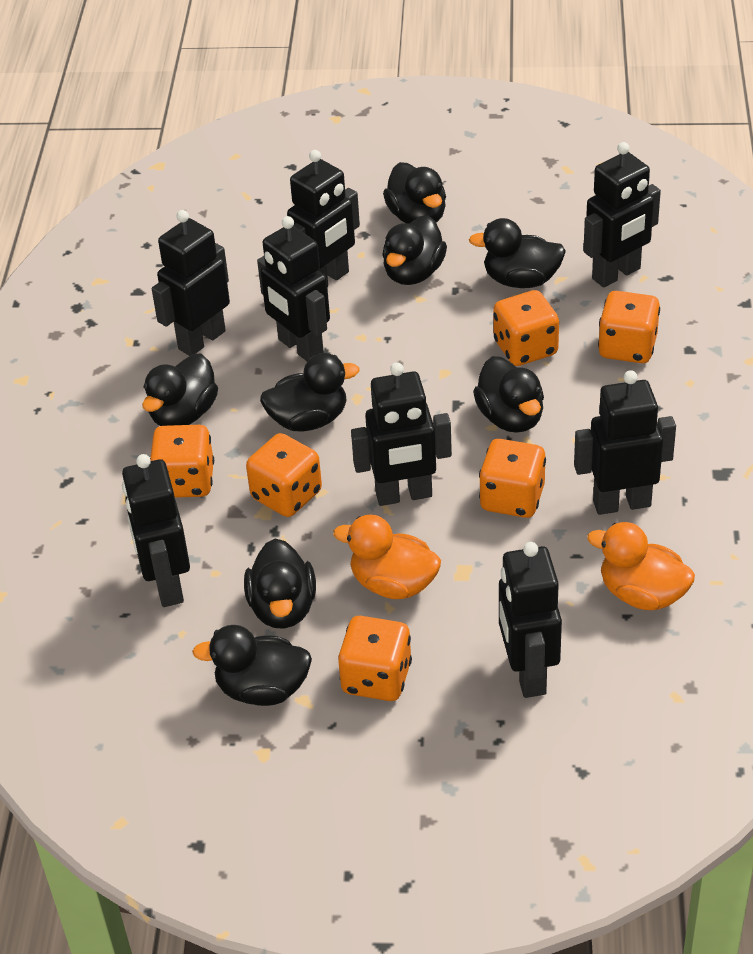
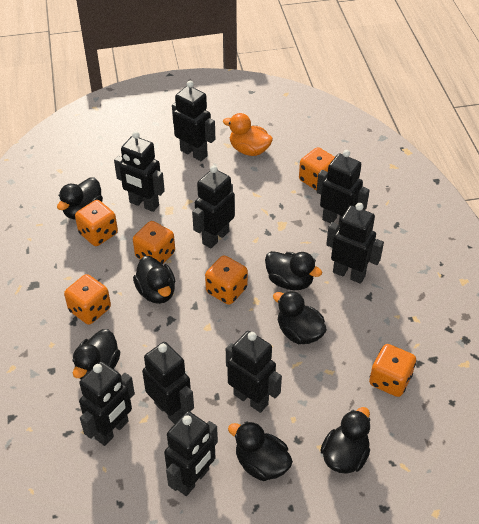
black duck: [142,354,218,426] [192,625,312,706] [244,539,316,629] [260,353,360,432] [382,215,447,285] [383,162,446,224] [469,218,566,288] [473,356,544,433] = 8 -> [57,178,103,220] [73,329,120,379] [133,256,176,304] [228,421,293,481] [265,251,322,290] [273,291,327,344] [320,407,370,474] = 7
black robot: [122,454,190,607] [152,210,230,356] [257,216,330,361] [287,150,360,287] [351,362,452,506] [499,542,562,698] [574,370,676,515] [583,142,661,288] = 8 -> [79,361,135,446] [114,131,165,212] [142,342,194,424] [164,411,218,496] [172,81,215,161] [192,165,235,249] [226,331,282,413] [317,150,370,227] [326,203,384,284] = 9
orange duck: [333,515,441,599] [587,522,695,610] = 2 -> [223,113,273,156] = 1

